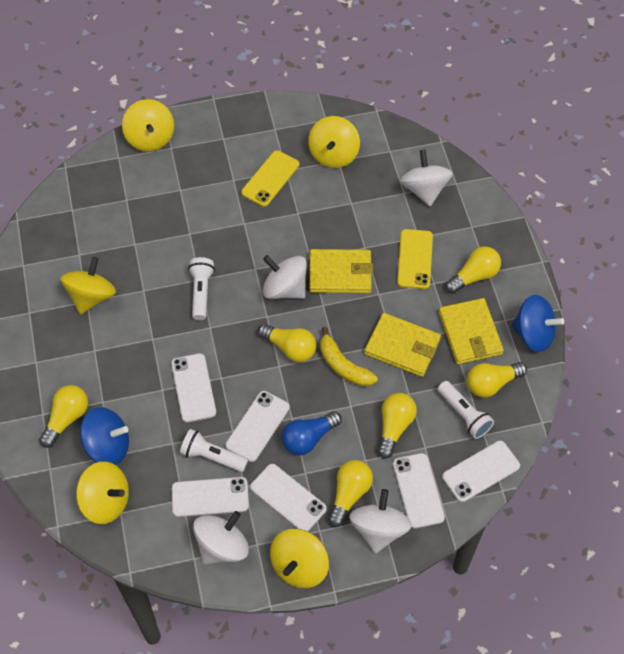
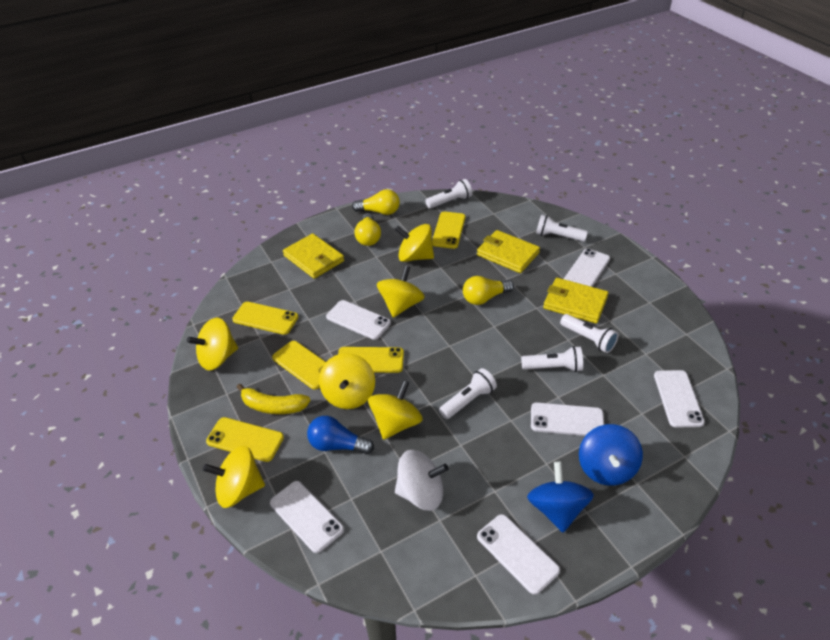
white flashlight: [180,429,248,472] [188,257,215,320] [438,381,494,439] = 3 -> [425,179,472,209] [439,368,497,419] [521,346,583,372] [536,214,588,242] [560,314,618,353] = 5
white spinning top: [193,511,249,564] [263,255,307,299] [349,489,412,553] [400,149,453,206] = 4 -> [395,450,449,511] = 1
yellow light bulb: [39,385,88,448] [258,324,317,362] [328,460,373,527] [377,393,417,459] [445,247,501,294] [467,362,527,398] = 6 -> [352,189,400,215] [355,213,381,246] [463,276,514,305] = 3
yellow phone: [241,150,299,207] [397,229,433,289] = 2 -> [206,417,284,462] [232,302,298,335] [272,341,326,390] [338,347,404,373] [432,212,466,249] = 5
yellow spinning top: [60,257,116,314] [76,461,129,524] [122,99,174,152] [270,529,329,588] [308,116,360,168] = 5 -> [187,317,238,370] [203,446,265,508] [319,353,375,409] [368,380,423,440] [377,266,425,318] [395,224,434,262] = 6

